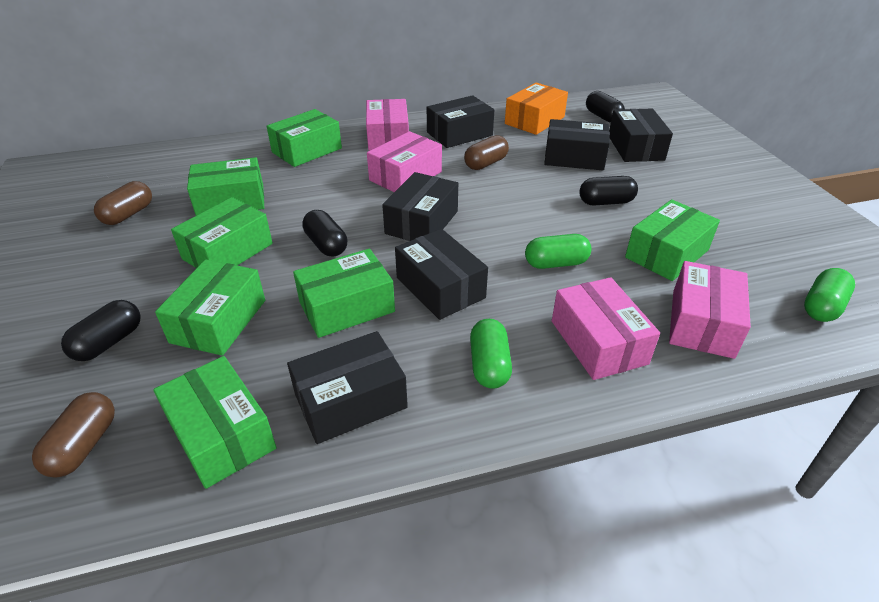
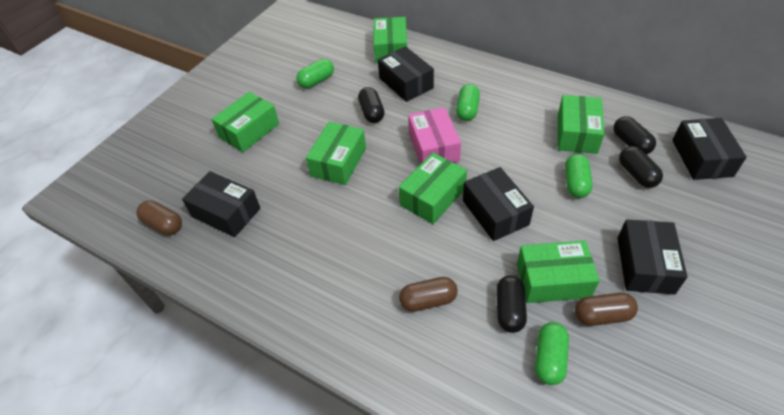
black box: [287,331,408,444] [382,172,458,241] [395,229,488,320] [427,95,494,148] [544,119,610,170] [609,109,673,162] = 6 -> [182,171,260,237] [378,46,434,102] [463,167,534,241] [617,219,688,295] [672,118,747,180] = 5
green box: [153,356,277,489] [155,260,265,356] [171,197,273,268] [187,157,264,216] [266,109,342,167] [293,249,395,338] [625,200,720,281] = 7 -> [211,92,279,152] [306,122,366,185] [374,17,407,64] [399,153,467,224] [517,240,600,303] [558,95,605,154] = 6
green capsule: [470,319,512,389] [525,234,592,269] [804,268,855,322] = 3 -> [296,59,334,88] [456,84,480,121] [535,322,569,385] [565,154,593,198] = 4
orange box: [505,83,568,135] = 1 -> none = 0
pink box: [366,99,409,151] [367,131,442,192] [552,277,660,380] [669,261,751,359] = 4 -> [408,107,461,164] = 1

